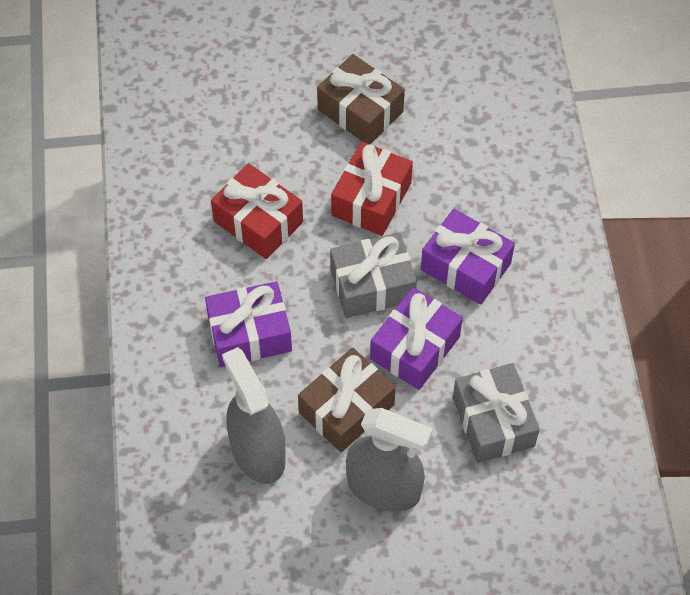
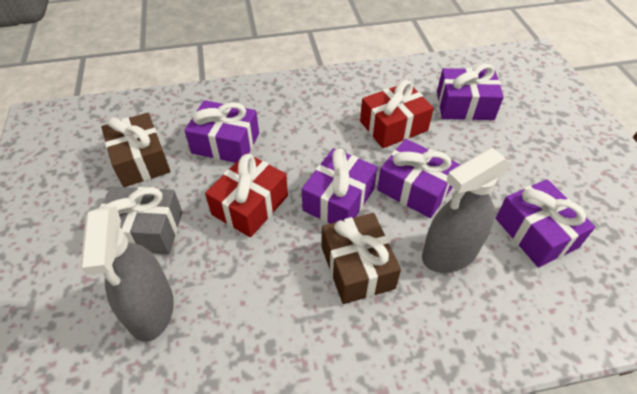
grey gift: [330,233,417,318] [453,363,540,463] = 2 -> [100,186,182,254] = 1
purple gift: [205,281,292,367] [370,287,463,390] [421,209,515,305] = 3 -> [184,100,259,163] [302,148,377,224] [377,139,460,218] [437,64,504,120] [496,179,595,267] = 5

